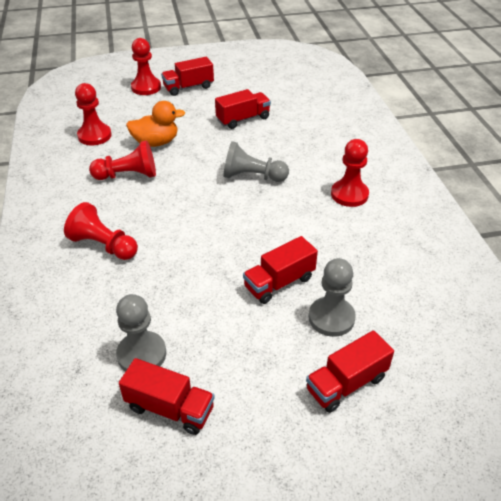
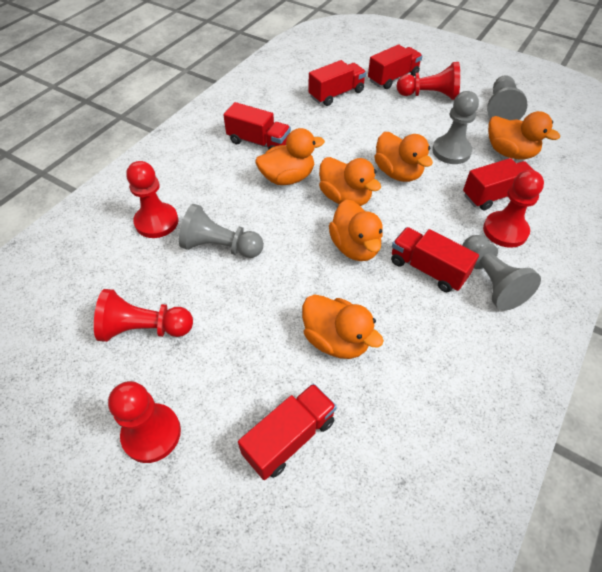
grey pawn: [116,294,166,372] [223,141,289,182] [309,258,356,337] = 3 -> [179,204,264,258] [432,91,479,164] [462,235,541,311] [487,75,528,120] = 4
orange duck: [126,101,185,147] = 1 -> [256,128,325,185] [302,294,384,359] [319,157,381,206] [329,199,383,261] [374,132,433,182] [488,111,560,159] = 6
red truck: [119,358,215,435] [161,57,214,96] [215,89,271,129] [243,236,318,304] [306,330,394,413] = 5 -> [223,102,291,150] [238,383,337,480] [308,60,366,106] [368,44,423,89] [391,227,479,292] [463,158,535,210] = 6

